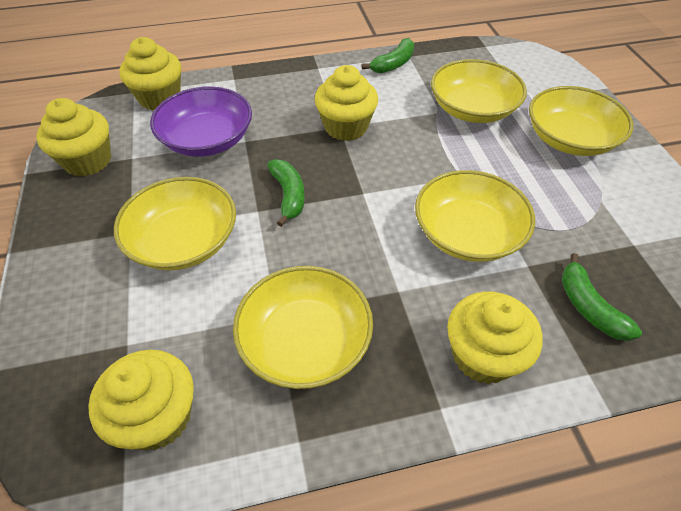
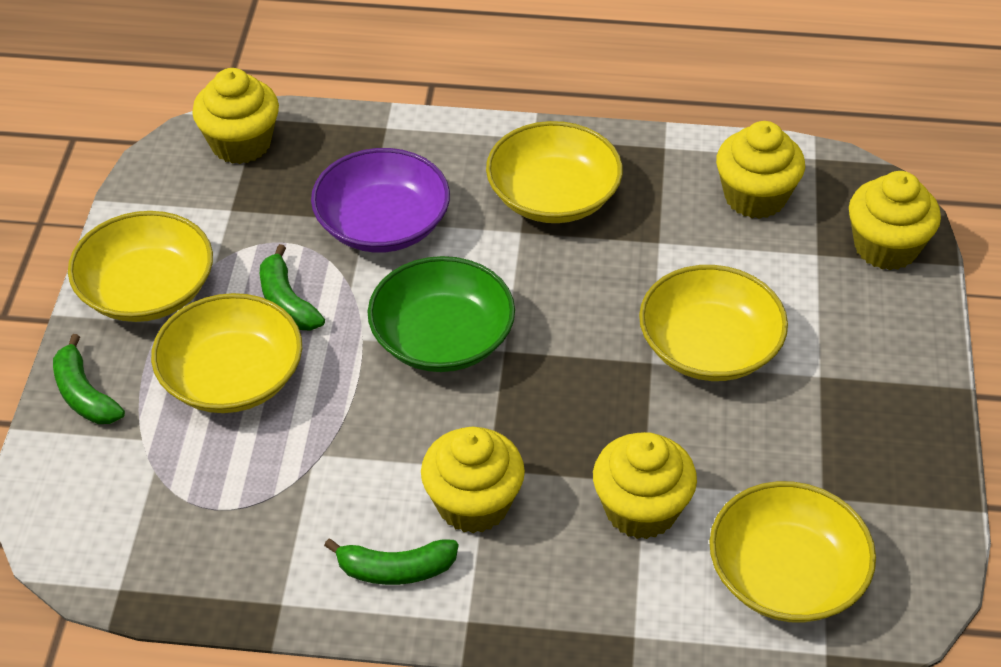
green bowl: none = 0 -> [368,256,515,372] = 1

